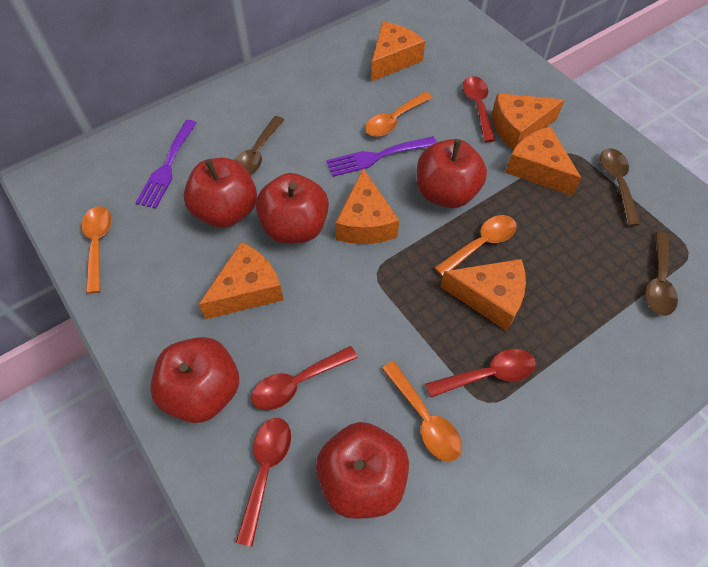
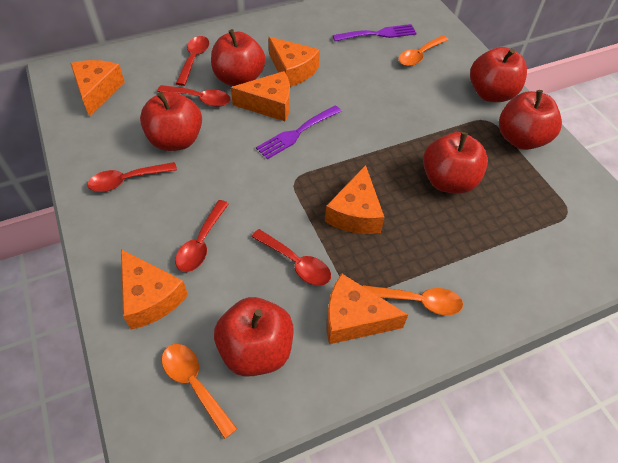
brown spoon: [234,116,284,175] [600,148,640,226] [645,232,678,316] = 3 -> none = 0
orange spoon: [81,206,112,294] [365,92,432,137] [382,361,462,462] [434,215,517,277] = 4 -> [162,344,237,439] [363,285,463,315] [398,35,449,66] = 3
red apple: [150,337,239,423] [183,158,257,228] [256,173,329,244] [316,422,409,519] [417,139,487,208] = 5 -> [140,91,202,151] [211,29,266,86] [214,297,294,377] [423,132,488,193] [470,47,527,102] [499,90,562,150] = 6
red spoon: [236,418,291,547] [251,346,358,410] [425,349,536,398] [462,76,495,142] = 4 -> [87,162,177,192] [157,85,230,107] [175,200,229,272] [176,36,209,86] [251,229,331,286] = 5

